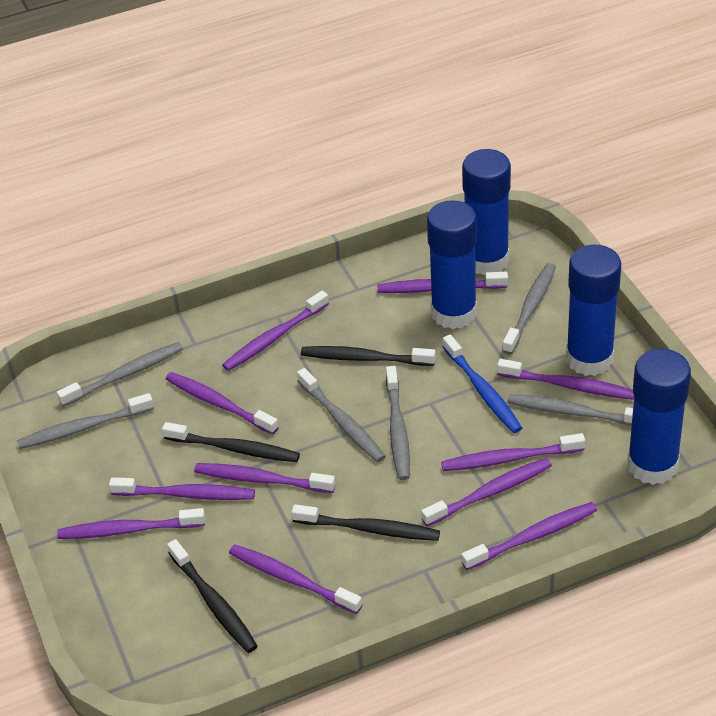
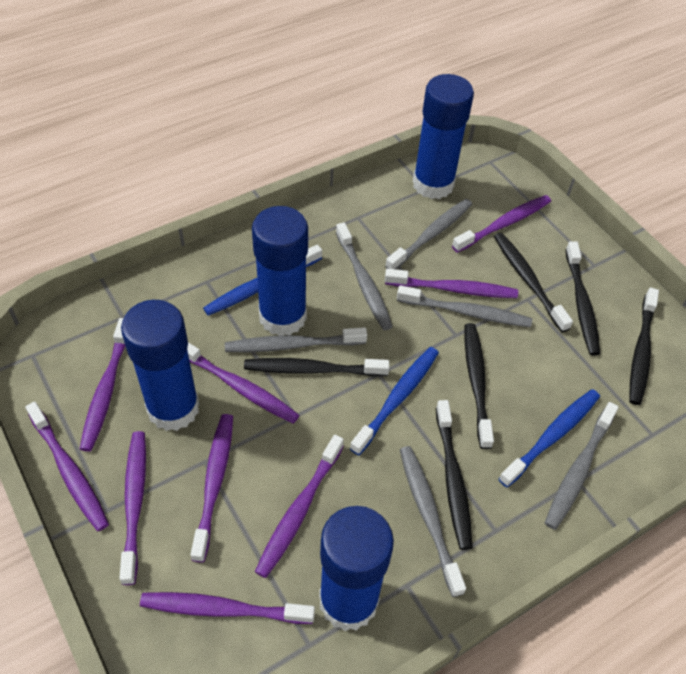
black toothbrush: [162,422,300,462] [167,539,258,653] [292,504,440,541] [301,346,436,366] = 4 -> [244,358,389,377] [436,400,472,550] [465,323,494,449] [494,233,573,332] [565,241,600,356] [629,288,659,405] = 6
blue toothbrush: [443,334,522,433] = 1 -> [203,245,322,316] [350,347,439,455] [499,389,600,487] = 3
purple toothbrush: [57,508,205,539] [109,477,255,500] [166,372,279,435] [194,463,335,493] [222,291,329,371] [229,544,362,614] [377,272,508,293] [421,458,552,526] [441,433,585,471] [461,502,597,570] [497,359,634,400] = 11 -> [25,402,109,531] [80,318,126,452] [120,431,146,585] [140,592,315,624] [187,342,299,424] [191,414,233,562] [255,435,344,578] [385,269,518,298] [452,195,551,253] = 9

